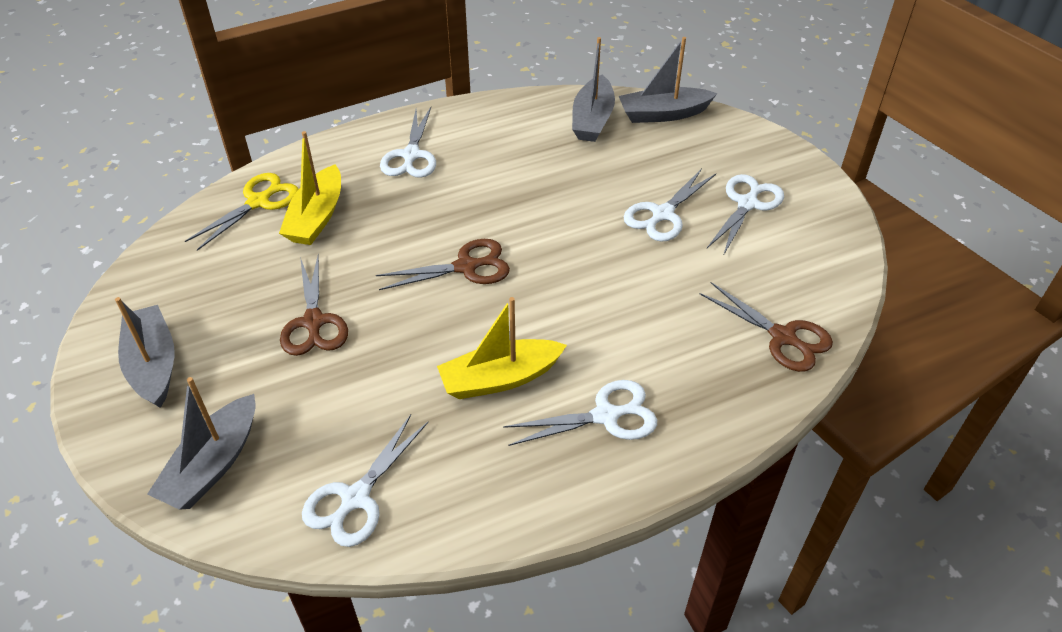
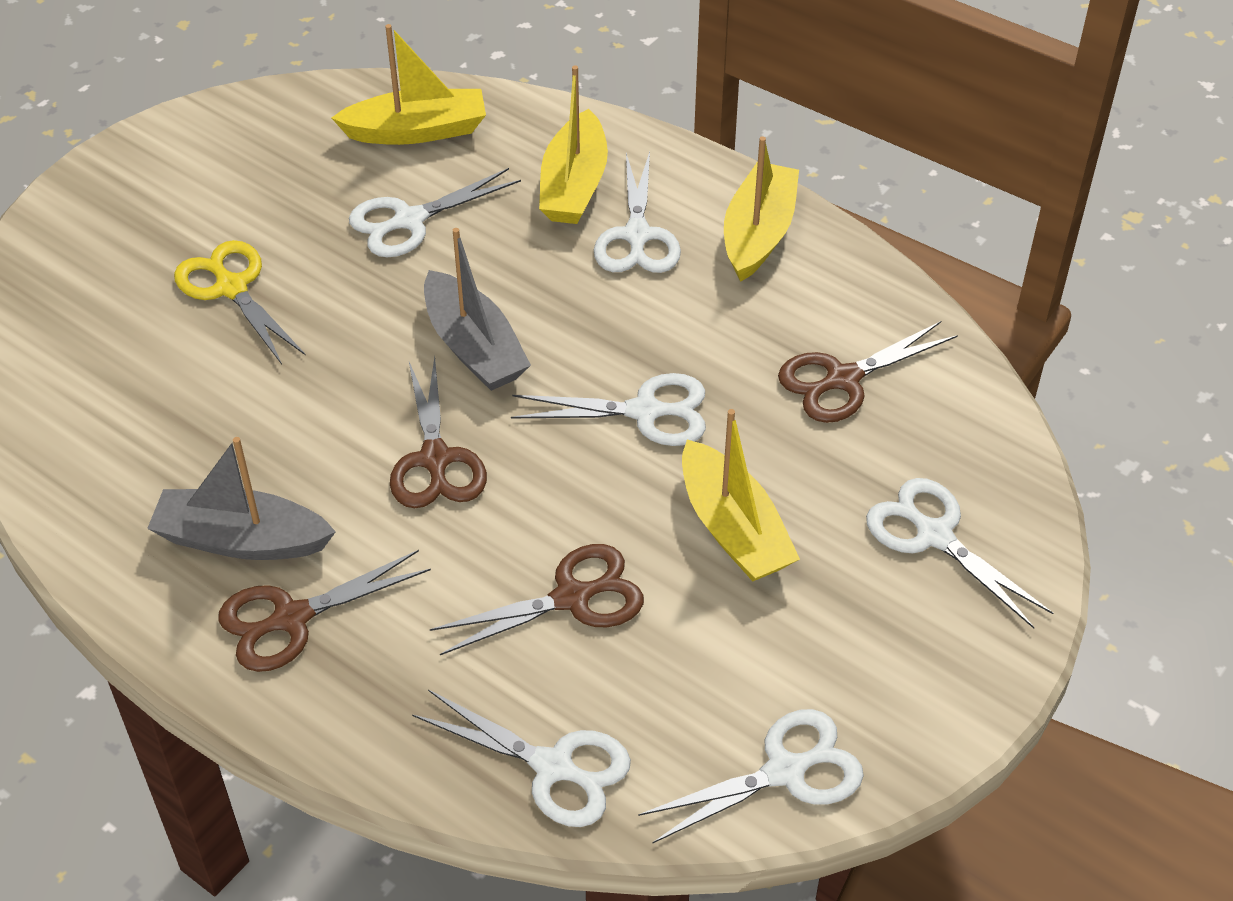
brown scissors: [280,254,348,356] [376,239,510,290] [699,282,833,372] = 3 -> [218,550,431,672] [390,356,487,508] [430,544,644,655] [778,321,958,423] = 4
grey boat: [115,297,174,408] [147,377,256,510] [572,37,615,142] [619,37,717,123] = 4 -> [147,437,336,560] [424,228,531,391] = 2
white scissors: [302,415,428,547] [380,107,436,178] [503,380,657,446] [624,169,716,242] [707,174,784,256] = 5 -> [349,168,521,258] [412,690,631,827] [511,373,706,446] [594,152,681,273] [638,709,864,844] [866,478,1053,629] = 6
yellow boat: [279,131,341,245] [437,297,567,399] = 2 -> [332,24,486,145] [539,65,608,224] [682,409,800,581] [724,136,799,282] = 4

